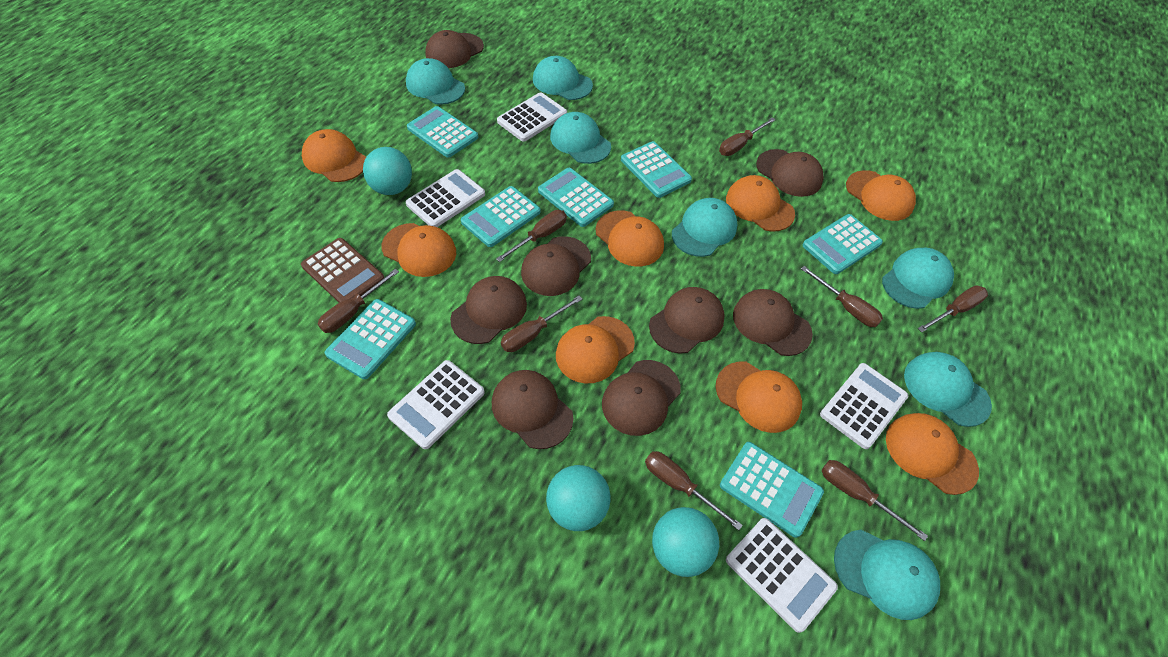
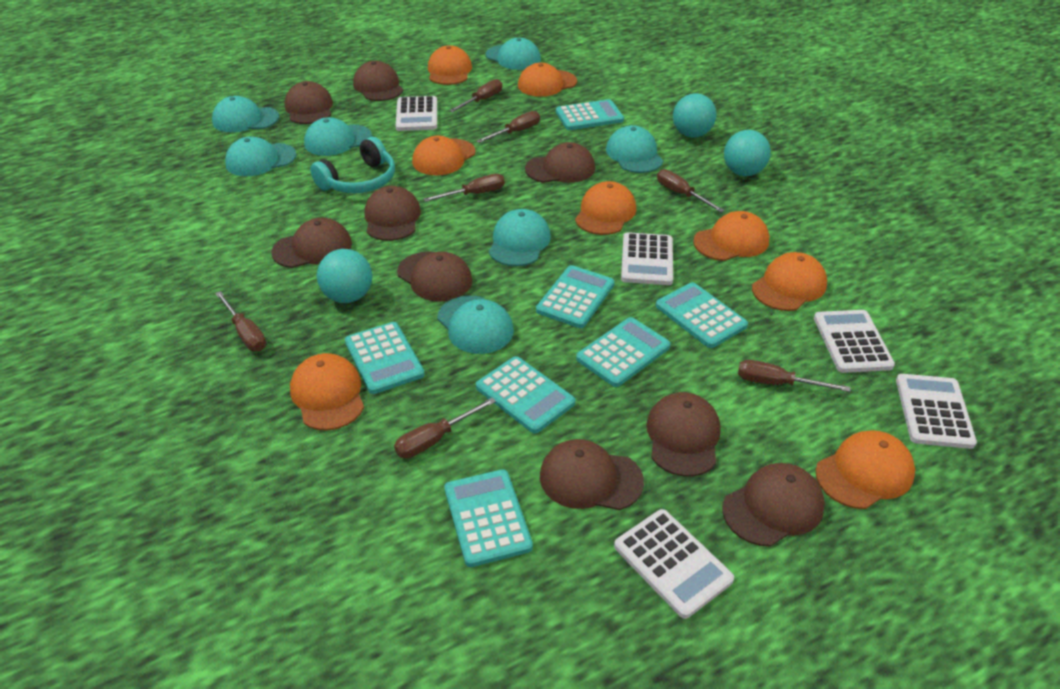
brown calculator: [301,238,384,303] = 1 -> none = 0
brown cap: [425,30,484,68] [450,276,527,344] [492,370,573,449] [521,236,591,296] [602,360,681,436] [649,287,725,353] [733,289,813,356] [756,149,824,197] = 8 -> [271,218,352,268] [285,81,333,124] [353,61,403,101] [364,186,421,241] [397,252,472,302] [525,142,595,183] [540,439,644,510] [646,392,721,476] [722,463,825,547] = 9
brown screwdriver: [318,269,399,333] [496,210,567,262] [501,296,582,352] [645,451,743,530] [719,117,776,156] [801,266,883,327] [822,460,928,541] [918,285,988,332] = 8 -> [215,291,266,351] [394,398,496,458] [423,174,505,202] [449,79,502,113] [476,111,540,143] [657,169,725,212] [738,360,851,392] = 7
turquoise headphones: none = 0 -> [310,137,395,193] = 1

